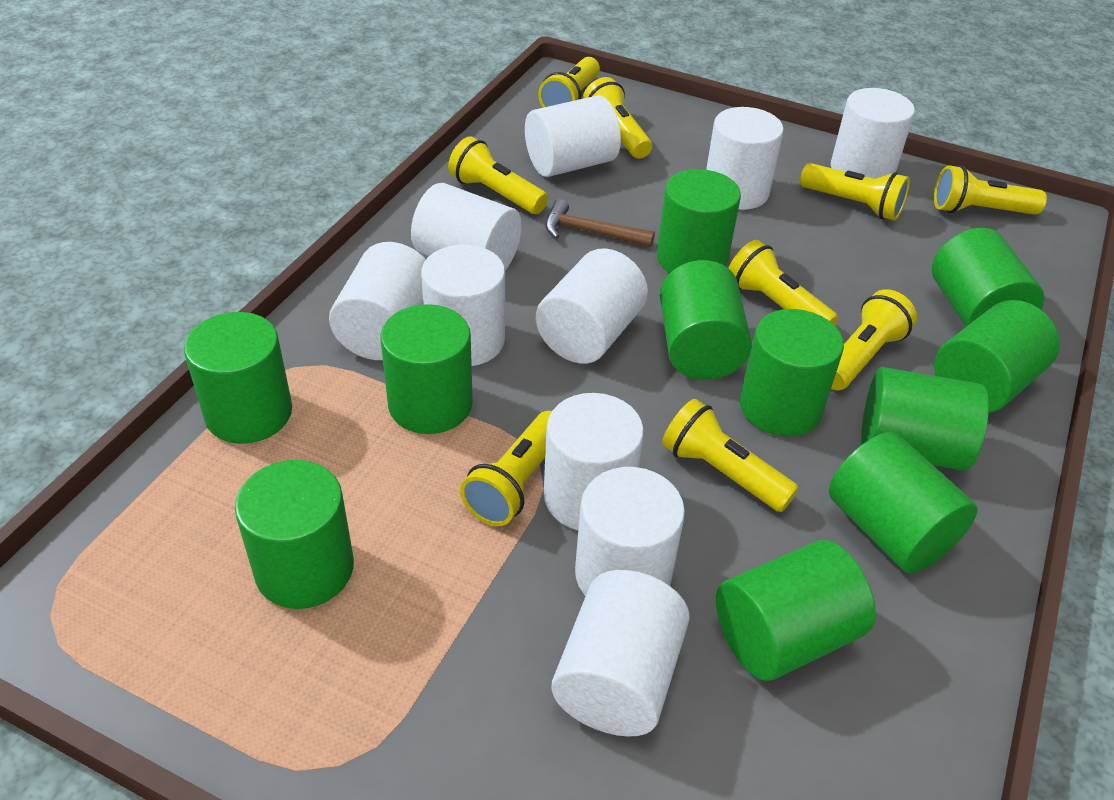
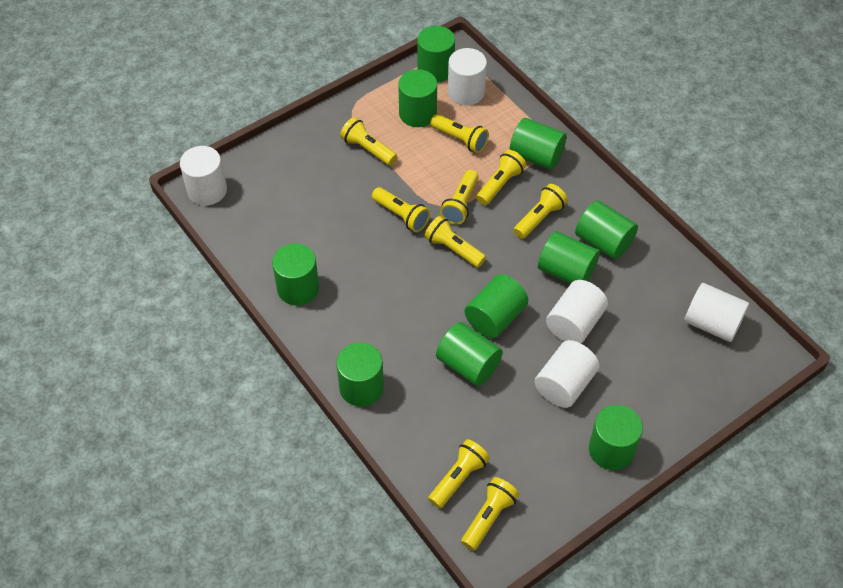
brown hammer: [545,199,655,247] = 1 -> none = 0
green cylinder: [184,312,292,444] [235,460,354,609] [380,304,473,434] [657,169,741,273] [660,260,752,380] [716,540,876,681] [740,309,844,436] [829,432,977,573] [861,367,989,471] [932,228,1045,327] [934,300,1060,413] = 11 -> [272,243,319,305] [336,342,384,407] [398,69,437,127] [417,26,455,83] [436,322,503,386] [465,274,528,338] [509,118,567,170] [538,231,600,284] [575,200,638,260] [589,405,643,470] = 10
white cylinder: [329,242,426,360] [411,183,521,271] [421,245,505,366] [525,96,621,177] [536,248,648,364] [544,393,644,530] [551,570,690,737] [575,467,685,596] [706,107,784,210] [831,88,915,179] = 10 -> [180,146,227,206] [448,48,487,105] [535,340,599,408] [546,280,608,343] [684,283,749,342] = 5

